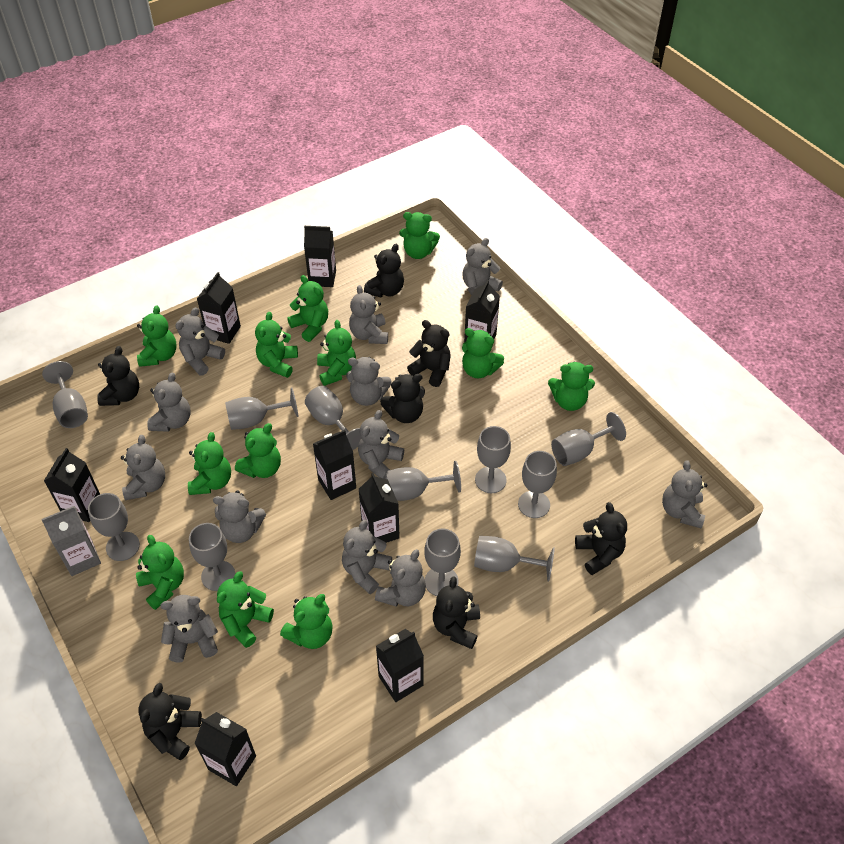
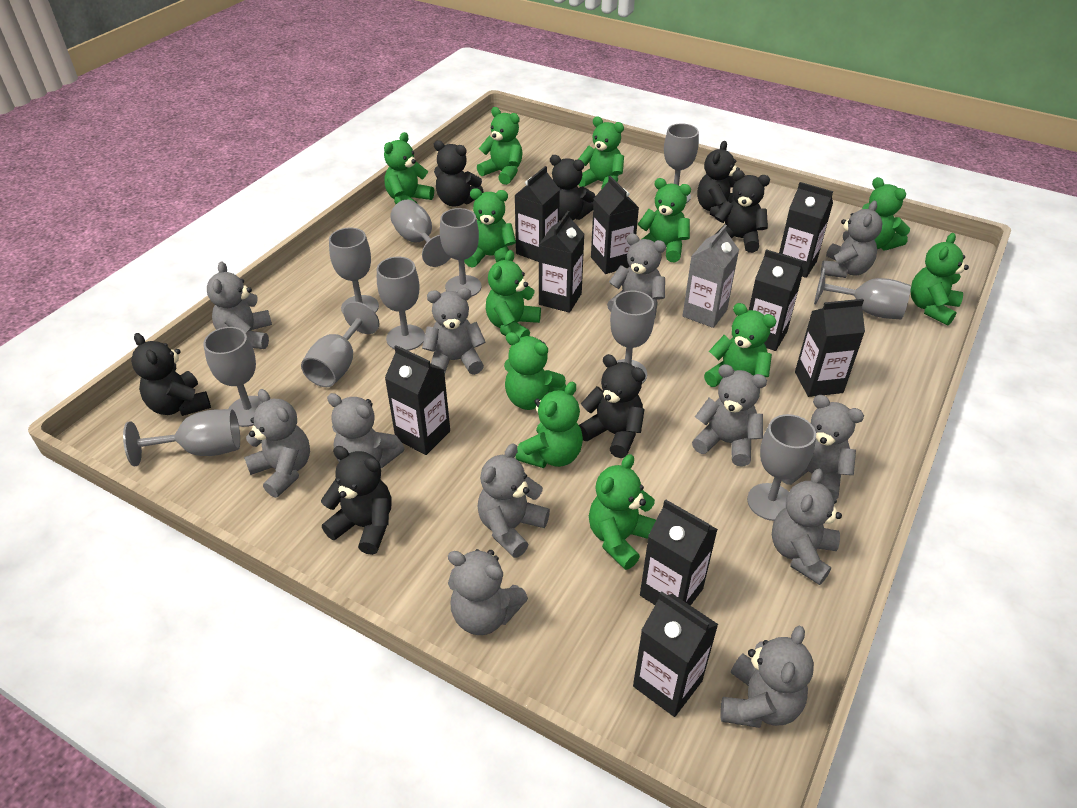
black carton: [44,448,100,522] [194,712,256,786] [197,272,241,344] [304,226,336,287] [313,430,356,500] [359,473,400,543] [376,629,424,702] [464,280,500,342] = 8 -> [385,345,450,455] [515,166,560,262] [539,211,584,313] [591,176,639,274] [633,591,718,717] [640,499,718,606] [748,249,803,351] [779,182,833,278] [795,299,865,397] = 9

